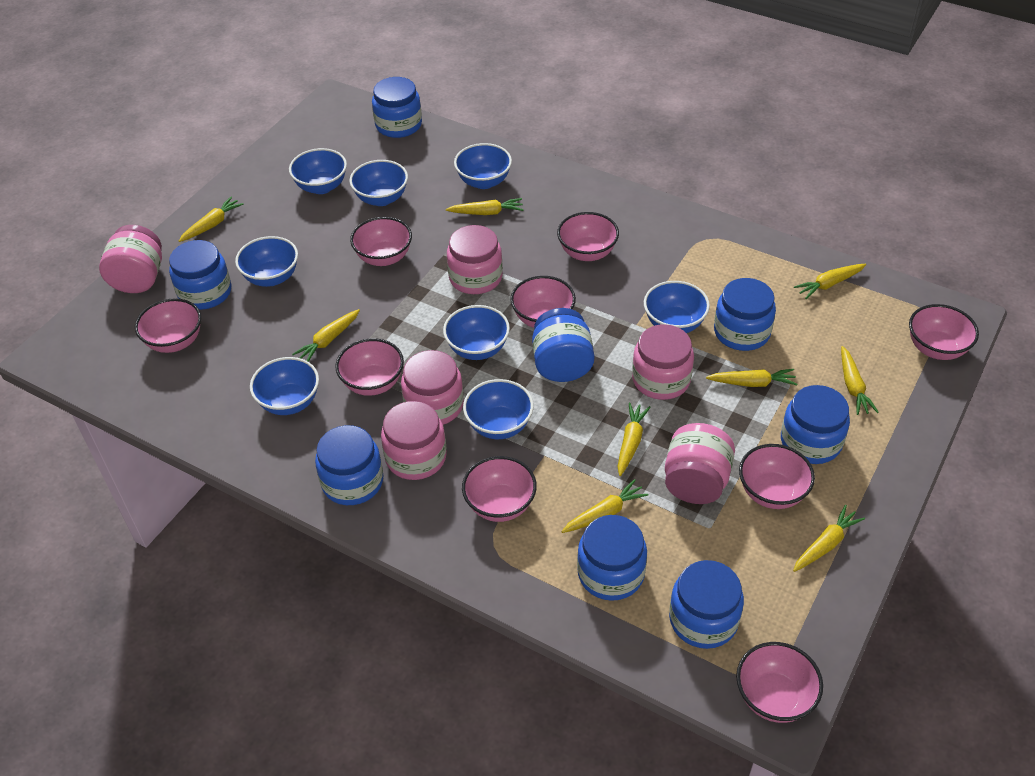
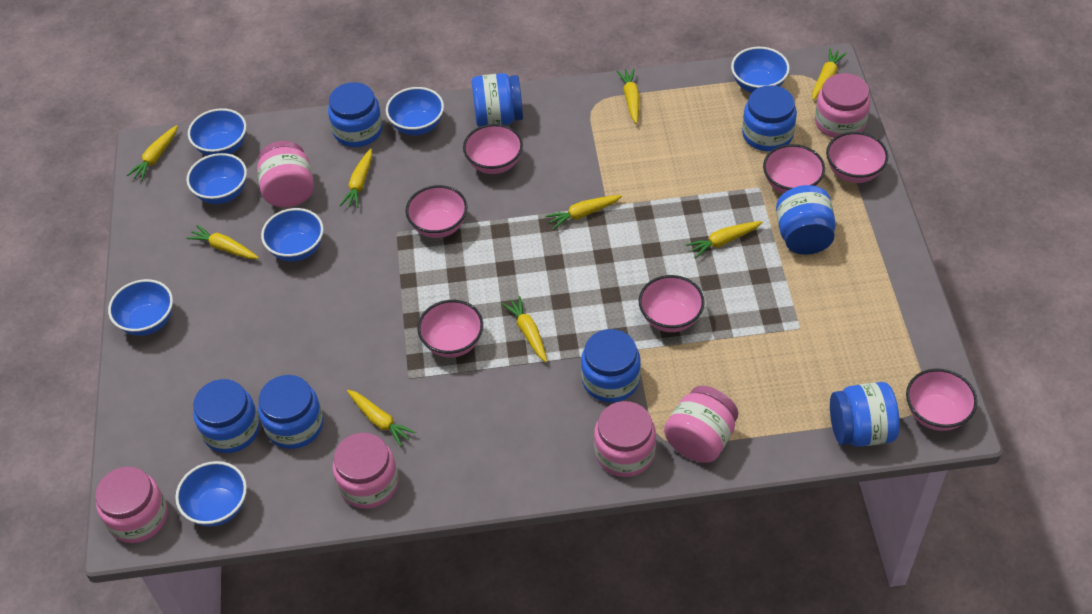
blue bowl: [235,236,298,287] [250,357,319,415] [289,148,347,194] [349,160,408,206] [443,305,510,360] [454,143,512,189] [463,379,534,439] [644,281,710,333] = 8 -> [108,279,173,336] [175,461,247,527] [186,153,247,204] [188,108,247,156] [261,208,324,262] [386,87,444,135] [731,47,790,93] = 7
pink bowl: [135,298,201,353] [335,338,404,396] [350,217,412,266] [462,456,537,522] [510,276,576,328] [557,212,619,261] [736,642,823,723] [739,444,815,509] [909,304,979,360] = 9 -> [406,185,467,238] [417,300,483,358] [463,124,523,174] [639,275,705,332] [763,144,825,194] [826,132,888,183] [906,369,977,431] = 7

